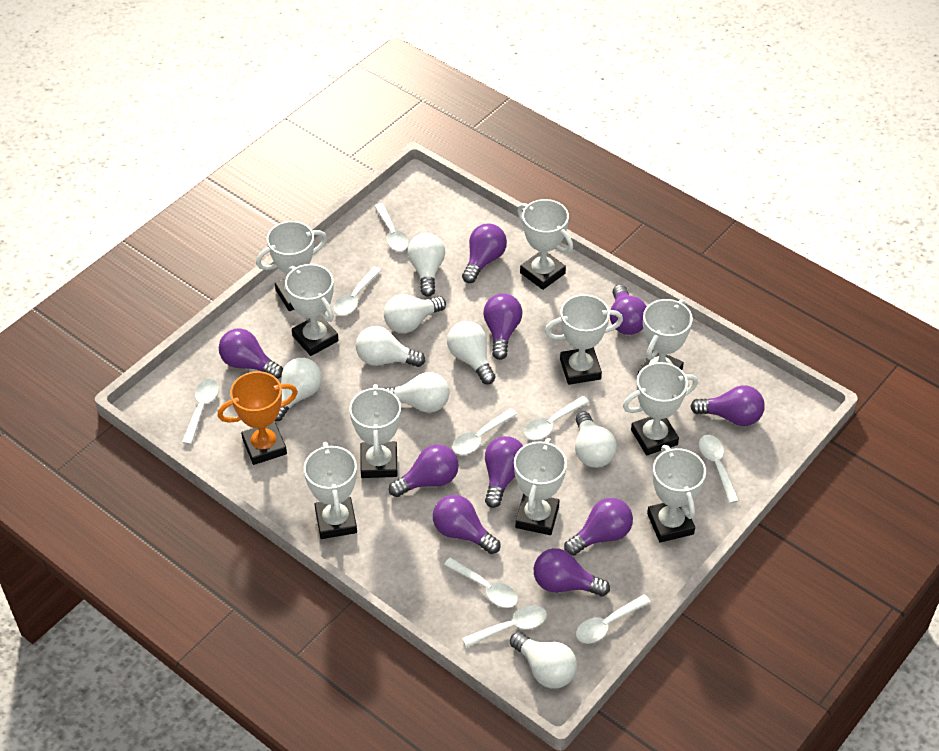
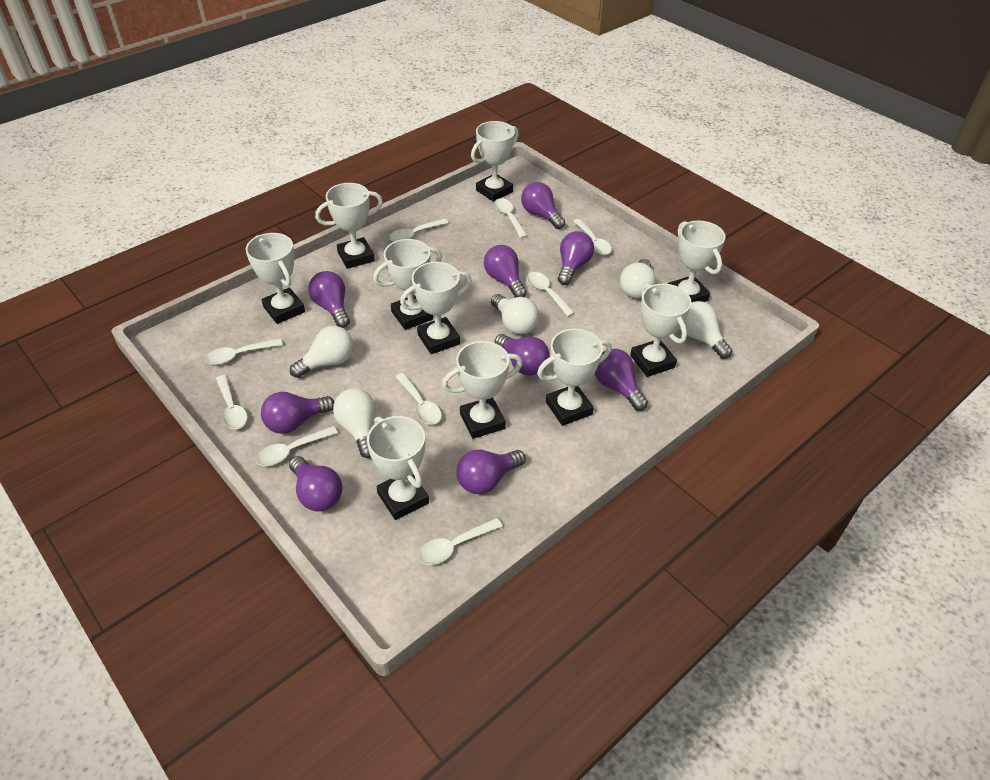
orange trophy: [218,371,298,465] = 1 -> none = 0
purple light bulb: [219,328,283,379] [389,444,459,497] [433,495,501,554] [462,224,507,283] [483,293,522,360] [485,436,523,508] [534,548,610,596] [564,498,633,556] [610,284,647,335] [690,385,765,426] = 10 -> [261,392,334,434] [289,456,343,511] [308,271,350,328] [456,449,526,494] [484,245,527,298] [495,334,550,376] [521,182,565,229] [558,231,594,285] [595,349,648,411] = 9
white light bulb: [275,358,322,421] [356,326,426,367] [383,372,450,413] [384,294,446,333] [408,233,445,297] [447,321,496,384] [510,632,577,689] [575,411,617,468] = 8 -> [290,326,354,378] [333,388,376,458] [491,294,539,334] [620,259,656,298] [684,301,732,359] = 5

